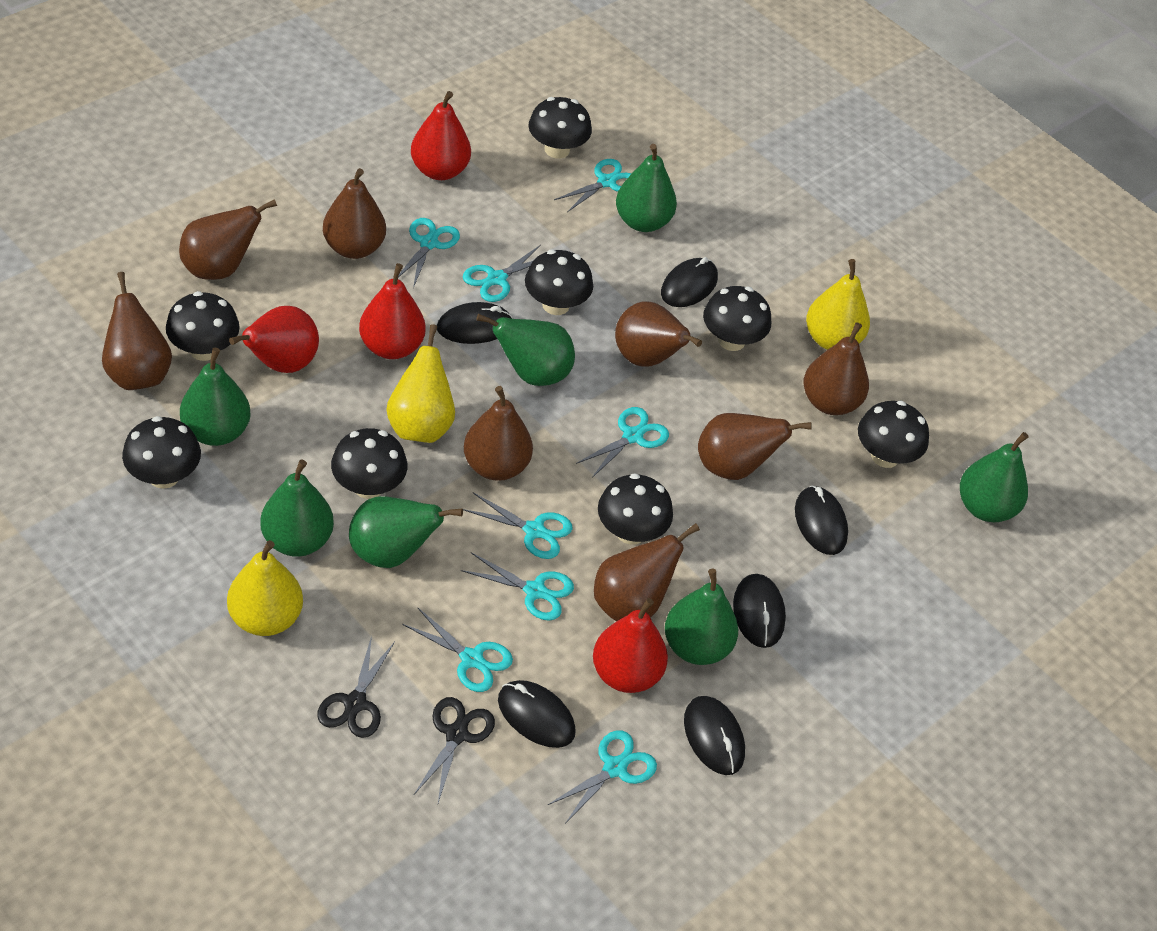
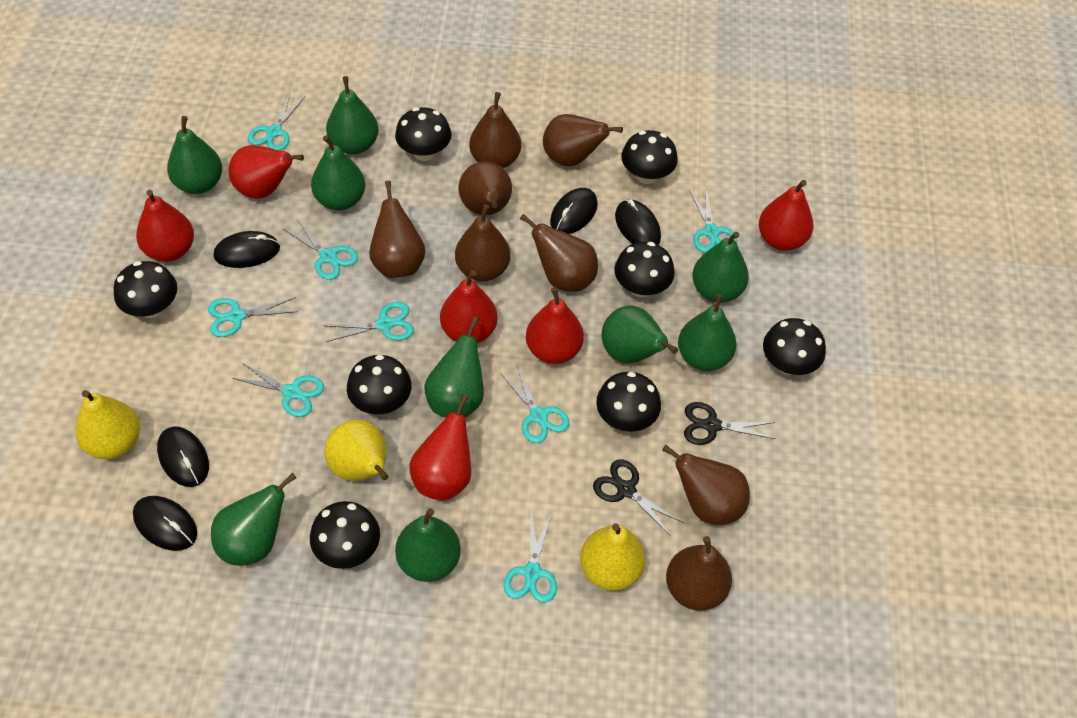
black mouse: [437,302,513,344] [498,680,576,748] [661,257,718,307] [684,696,745,775] [733,574,786,648] [795,486,848,555] = 6 -> [133,496,197,551] [157,427,209,487] [213,231,280,268] [550,188,598,234] [615,199,661,245] = 5
green pear: [180,348,251,446] [260,460,334,557] [349,496,463,568] [476,314,575,386] [616,144,677,232] [665,569,738,665] [960,432,1029,522] = 7 -> [167,116,222,194] [211,473,296,566] [311,135,365,210] [326,76,379,155] [395,509,461,582] [424,317,484,418] [602,305,678,363] [678,294,737,371] [692,232,749,303] = 9
red pear: [229,306,319,373] [359,263,426,359] [411,91,471,180] [593,598,668,693] = 4 -> [136,190,194,262] [228,145,304,199] [410,394,471,501] [440,270,497,343] [526,287,584,364] [759,180,813,251] = 6

